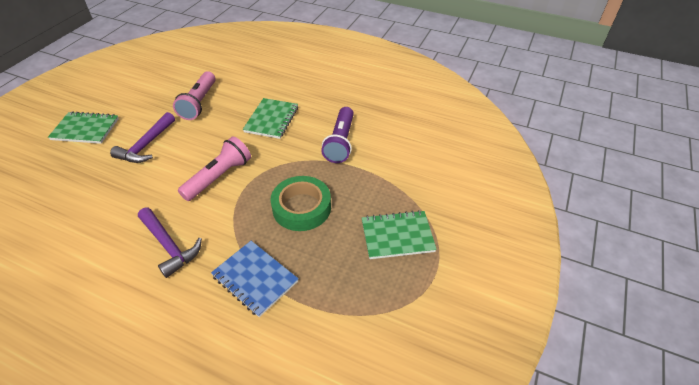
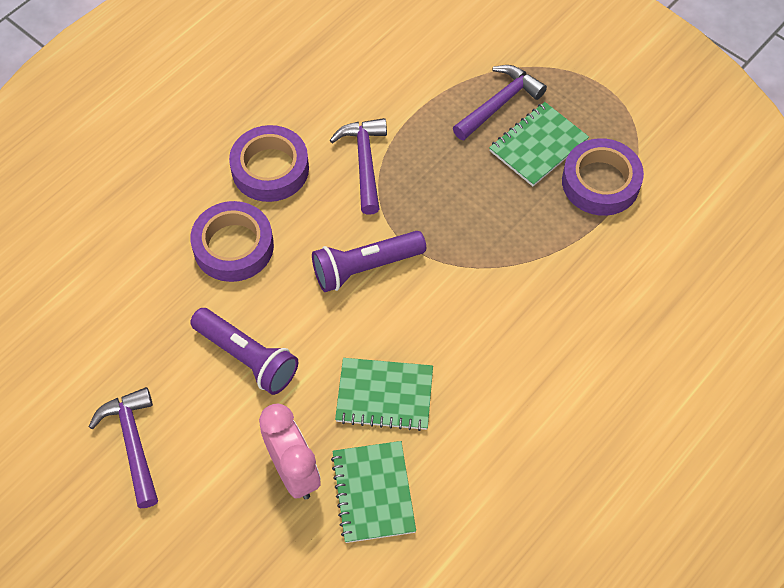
blue notebook: [211,241,298,317] = 1 -> none = 0
green tape: [270,176,331,231] = 1 -> none = 0
pink clock: none = 0 -> [259,404,321,499] = 1
pink flashlight: [173,71,216,120] [178,137,251,201] = 2 -> none = 0
purple flashlight: [321,107,354,163] = 1 -> [190,308,298,395] [312,231,426,292] = 2
purple hammer: [110,112,175,163] [138,207,202,278] = 2 -> [89,387,158,508] [330,118,387,215] [453,65,547,140] = 3
purple tape: none = 0 -> [190,201,274,282] [229,125,309,202] [562,138,644,216] = 3

